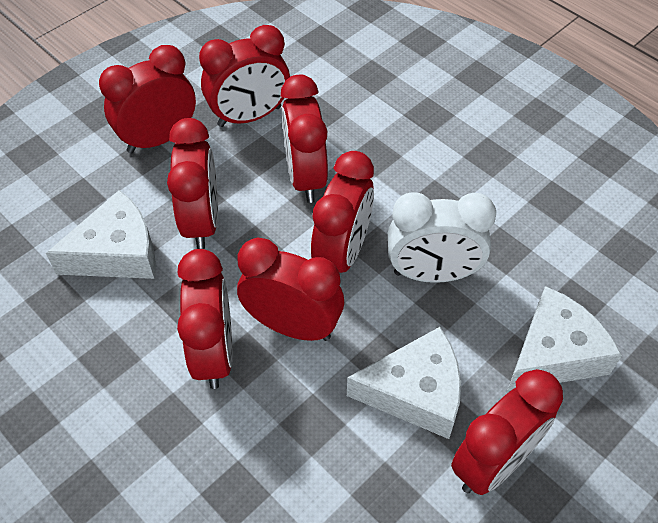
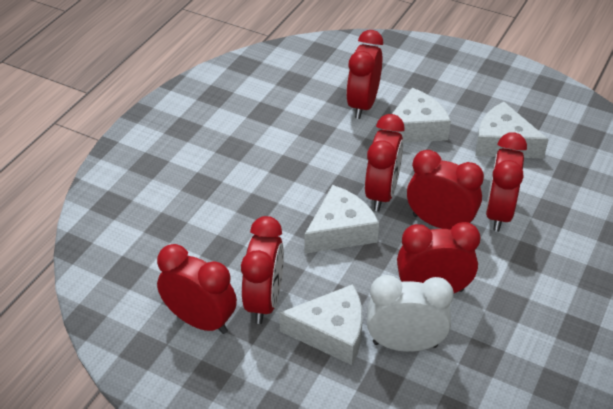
red clock: [99,45,196,153] [167,118,218,249] [177,249,233,389] [199,25,290,127] [237,238,344,341] [281,75,328,203] [311,151,374,273] [451,369,563,495] = 8 -> [157,244,237,334] [241,216,284,324] [346,30,383,119] [365,114,405,211] [397,222,480,293] [407,150,484,229] [486,132,527,232] = 7
white cheese: [46,190,156,279] [347,327,461,439] [507,286,622,391] = 3 -> [279,284,362,365] [304,185,379,254] [383,88,451,143] [475,102,549,159] = 4

